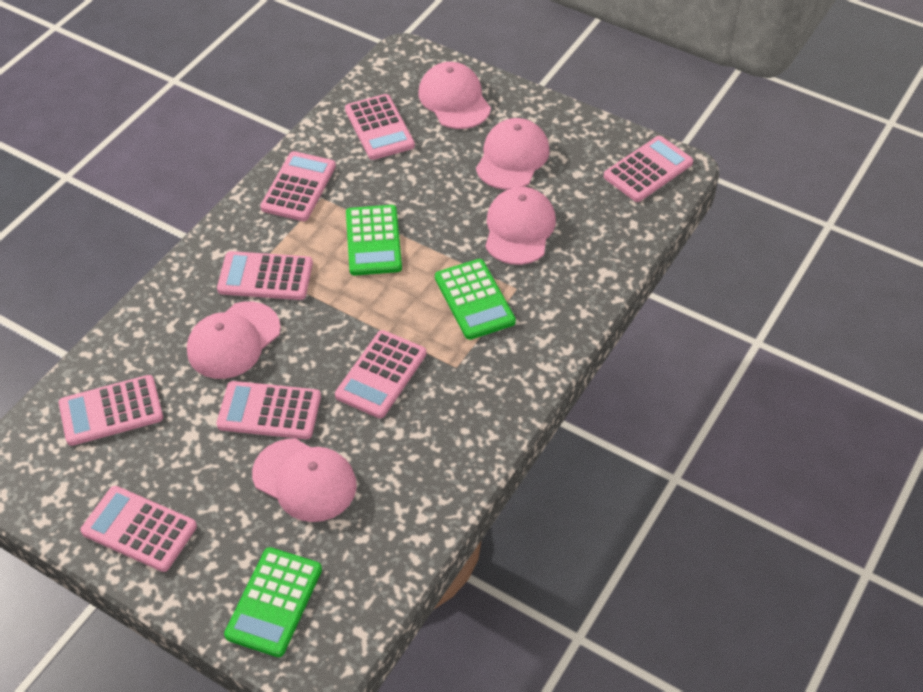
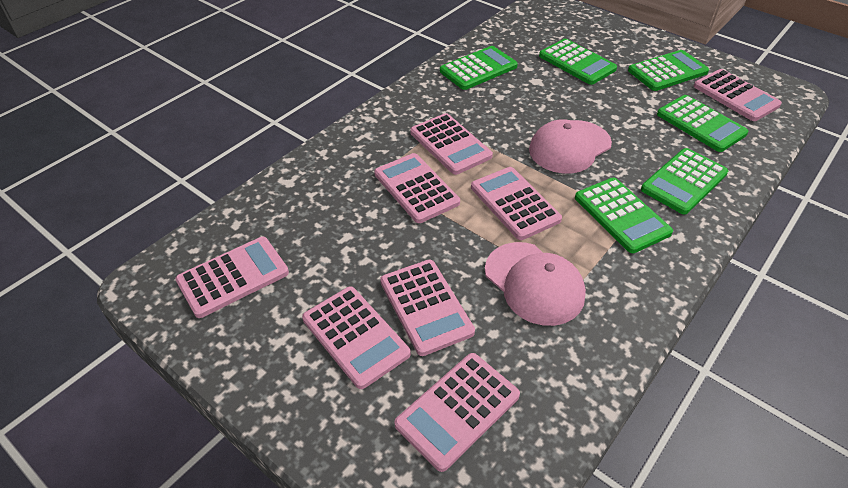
green calculator: [224,547,322,657] [346,205,402,276] [435,259,516,340] = 3 -> [440,46,518,90] [539,39,617,85] [575,177,673,253] [628,50,709,91] [641,148,728,215] [657,95,749,152] = 6
pink cap: [187,301,281,379] [252,438,357,522] [419,62,491,129] [476,118,550,190] [485,187,556,265] = 5 -> [485,242,586,326] [529,120,612,174] = 2

